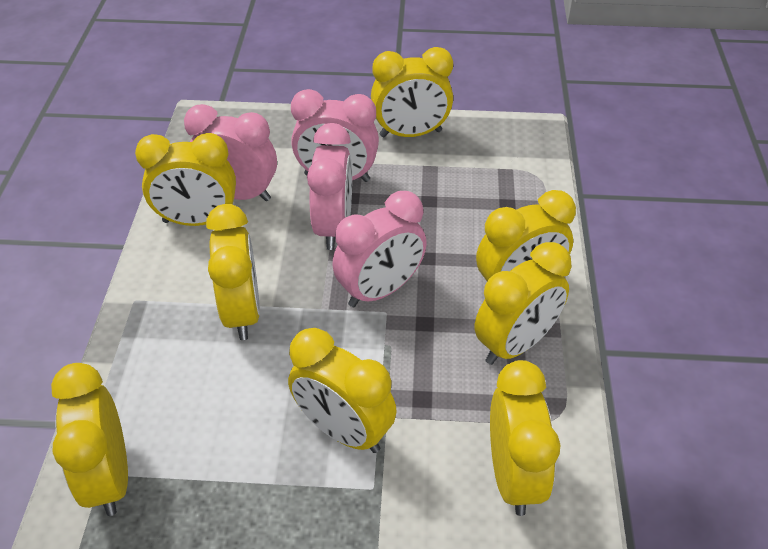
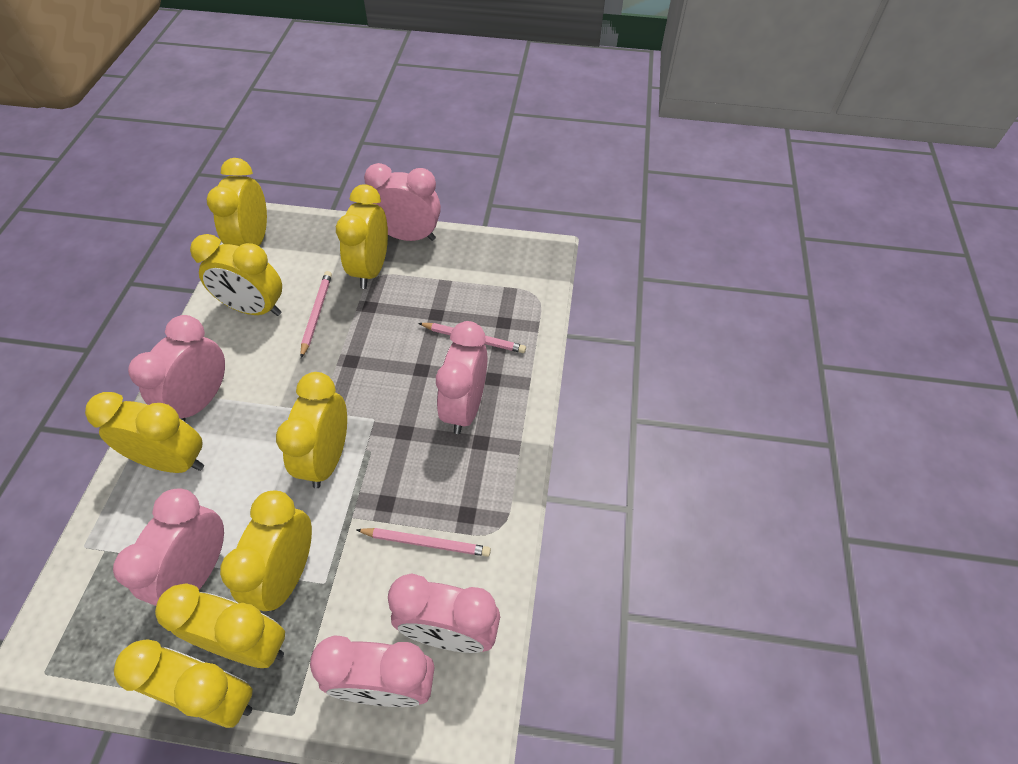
pink clock: [184,104,277,201] [291,89,379,182] [307,123,352,250] [332,191,427,307] = 4 -> [113,489,224,606] [128,315,225,422] [310,636,434,707] [364,163,441,241] [388,573,500,653] [436,321,487,434] = 6
pink pencil: none = 0 -> [300,271,332,358] [357,528,491,557] [418,323,526,353] = 3

